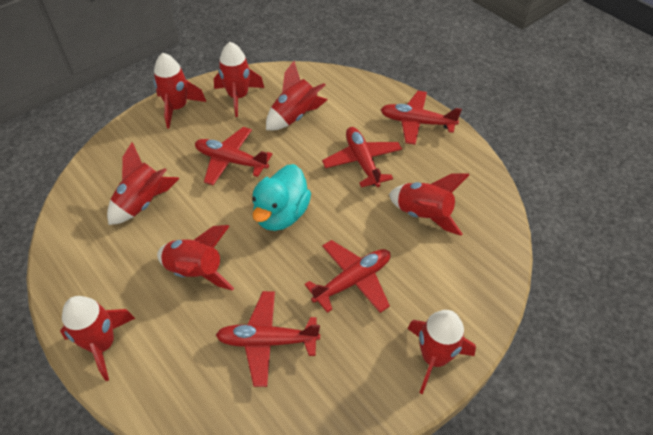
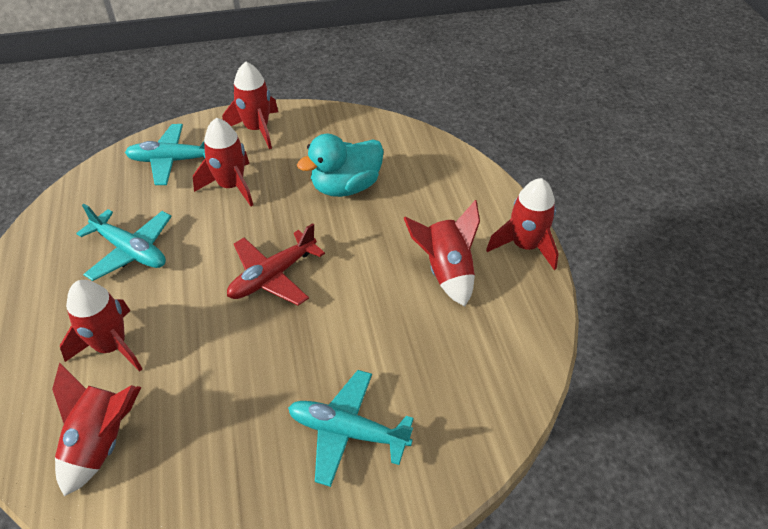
red plane: [195,127,272,185] [216,291,320,387] [304,240,390,313] [322,127,402,187] [381,91,462,145] = 5 -> [227,223,325,306] = 1
red rocket: [60,296,136,381] [107,142,180,225] [153,53,206,128] [157,225,234,291] [214,42,264,117] [266,61,328,130] [389,173,469,236] [407,310,476,394] = 8 -> [52,363,141,496] [60,280,142,372] [193,118,253,206] [222,62,278,149] [404,200,480,306] [486,178,559,270] = 6
turquoise plane: none = 0 -> [76,204,172,281] [125,124,205,185] [288,370,414,487] = 3

